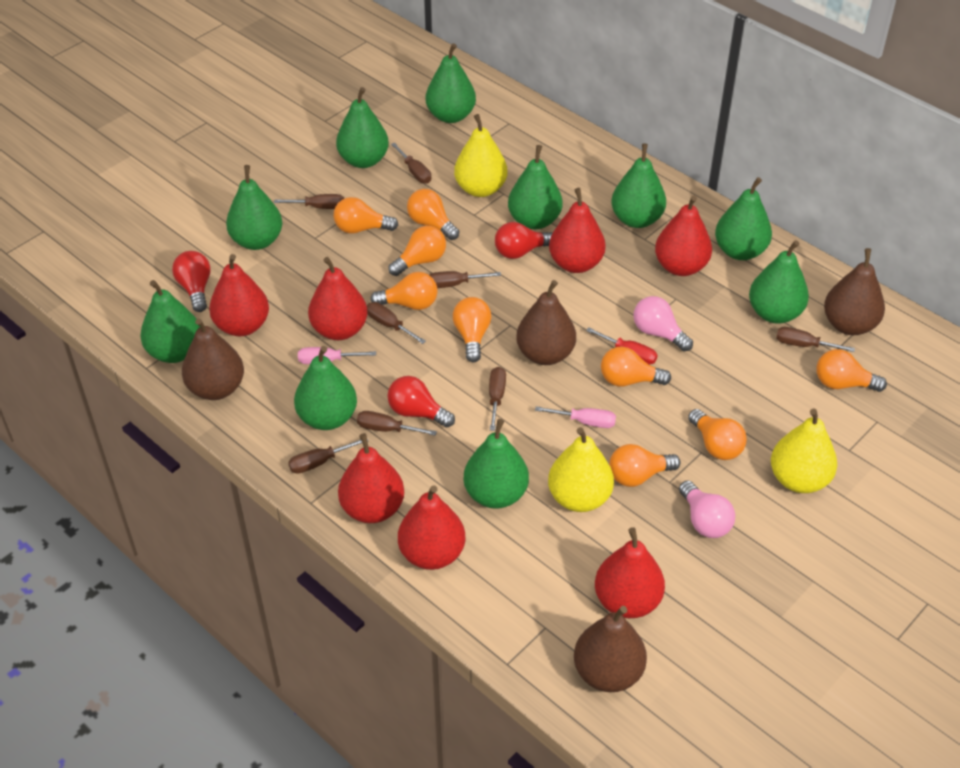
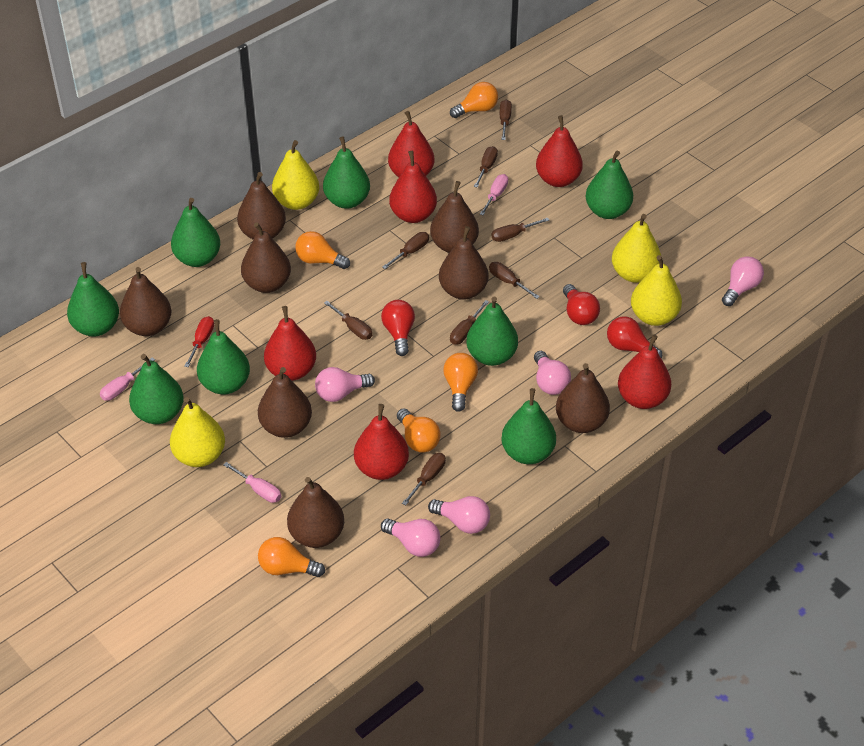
brown pear: [182,318,244,400] [516,280,576,365] [574,606,647,692] [824,248,885,335] = 4 -> [120,267,172,336] [237,172,286,239] [241,222,291,293] [258,367,312,438] [287,477,344,548] [430,181,479,253] [439,226,489,300] [556,363,610,433] = 8
green pear: [140,280,200,363] [226,165,282,250] [294,346,357,430] [336,87,389,168] [426,43,476,123] [463,419,529,509] [508,145,563,229] [611,143,666,228] [715,177,772,260] [749,240,809,324] = 10 -> [67,262,119,336] [129,354,184,424] [171,198,220,267] [197,319,250,394] [323,137,370,209] [466,296,518,366] [501,388,556,464] [586,150,633,219] = 8
orange light bulb: [333,197,398,233] [370,272,438,310] [388,226,446,276] [407,189,459,240] [453,297,491,362] [601,346,671,387] [609,444,681,487] [688,409,747,460] [816,349,887,392] = 9 -> [258,537,325,577] [295,231,350,269] [397,408,441,453] [443,353,478,412] [450,82,498,118] = 5
pink light bulb: [633,296,693,351] [679,480,735,538] = 2 -> [315,367,375,402] [381,519,440,557] [428,496,490,534] [534,351,571,395] [722,256,764,306] = 5
pink screwdriver: [298,347,376,364] [535,406,616,428] = 2 -> [100,357,155,401] [223,462,281,503] [480,174,508,215] = 3
red pear: [209,254,269,336] [308,257,368,340] [338,433,404,523] [398,485,465,570] [549,188,606,273] [595,527,665,618] [655,196,712,276] = 7 -> [264,306,316,381] [354,404,409,480] [388,111,434,177] [389,151,437,223] [536,115,583,187] [618,334,671,409] = 6
yellow pear: [454,114,507,197] [548,427,614,512] [771,408,837,493] = 3 -> [170,397,225,467] [272,140,319,210] [612,214,661,283] [631,255,682,326] = 4

